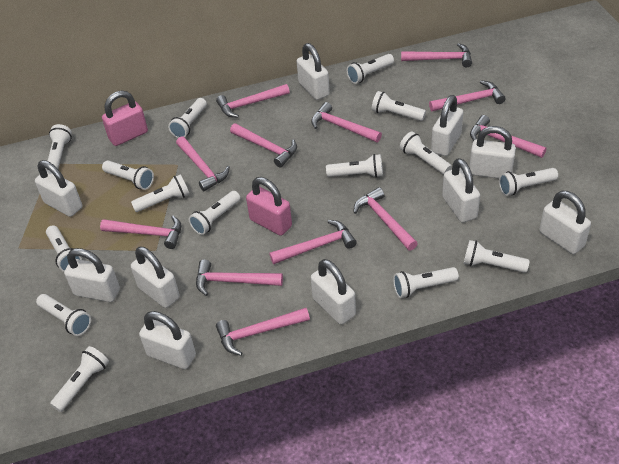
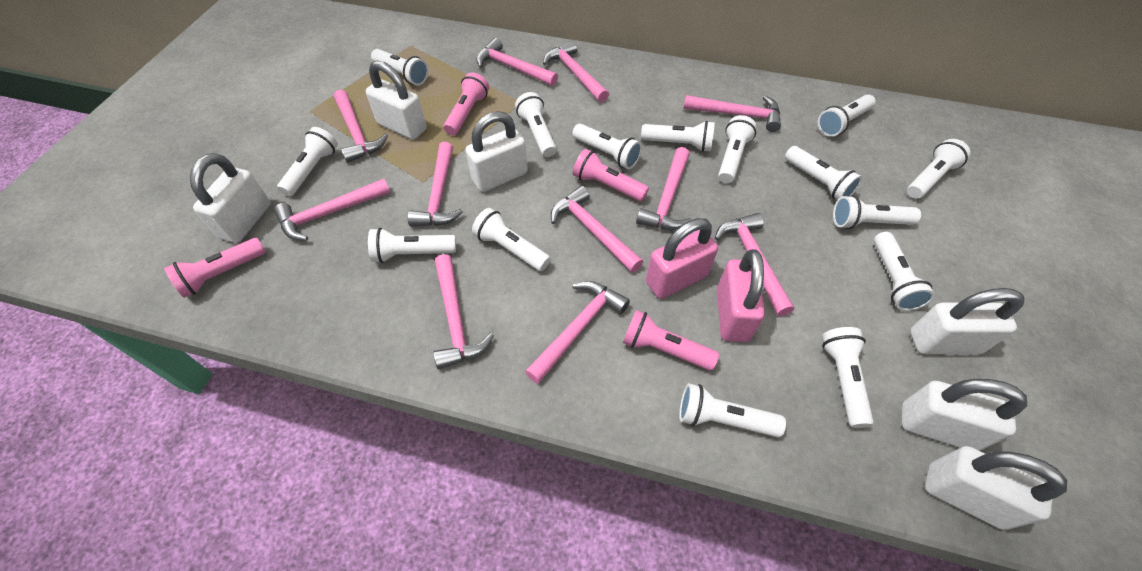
pink flashlight: none = 0 -> [164,238,266,298] [443,72,489,135] [573,149,649,201] [623,310,719,371] = 4
pink hammer: [100,215,181,249] [176,136,230,191] [196,260,283,296] [216,84,290,118] [216,308,310,356] [230,123,297,167] [269,220,357,264] [311,102,382,142] [354,187,418,251] [401,43,472,67] [429,81,506,111] [470,115,547,158] = 12 -> [274,179,391,241] [334,89,388,163] [408,142,463,227] [433,254,494,369] [476,38,558,86] [525,281,630,384] [543,41,609,103] [551,186,643,273] [636,147,691,230] [683,95,781,132] [715,213,794,316] = 11
white padlock: [35,160,82,217] [64,248,120,302] [131,247,180,308] [139,311,196,369] [296,43,330,100] [311,259,356,324] [431,95,463,156] [442,158,480,223] [469,126,516,179] [539,191,591,254] = 10 -> [190,153,270,243] [366,60,427,139] [465,111,528,192] [901,379,1027,451] [910,288,1025,355] [925,446,1067,530] = 6

